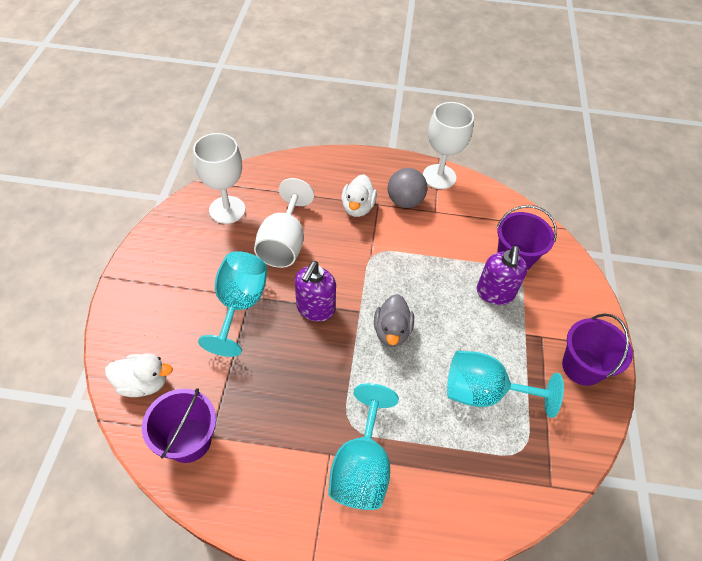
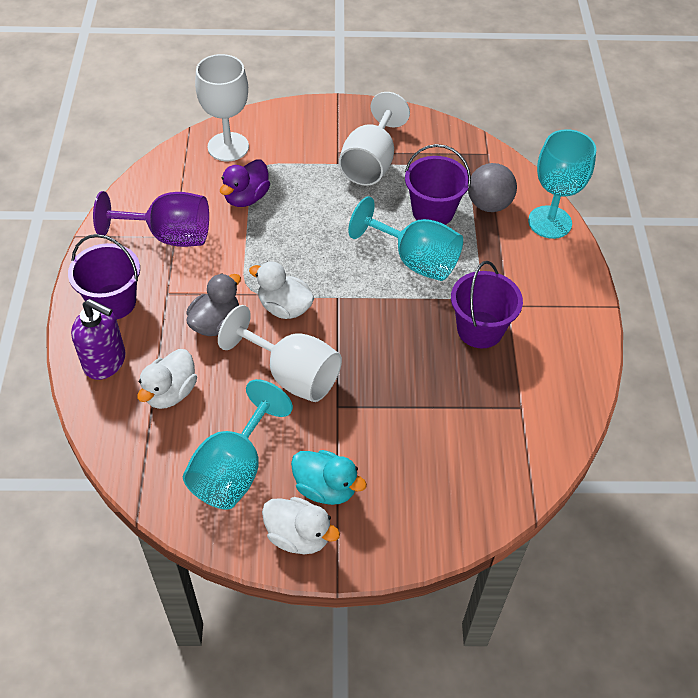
purple duck: none = 0 -> [220,159,270,207] = 1
purple goblet: none = 0 -> [93,191,209,247] = 1
purple soap dispenser: [295,261,336,322] [477,246,528,305] = 2 -> [71,299,126,380] = 1
turquoise duck: none = 0 -> [291,450,367,505] = 1
white duck: [105,353,173,397] [341,174,377,217] = 2 -> [137,349,197,409] [249,262,314,319] [262,497,340,554] = 3

